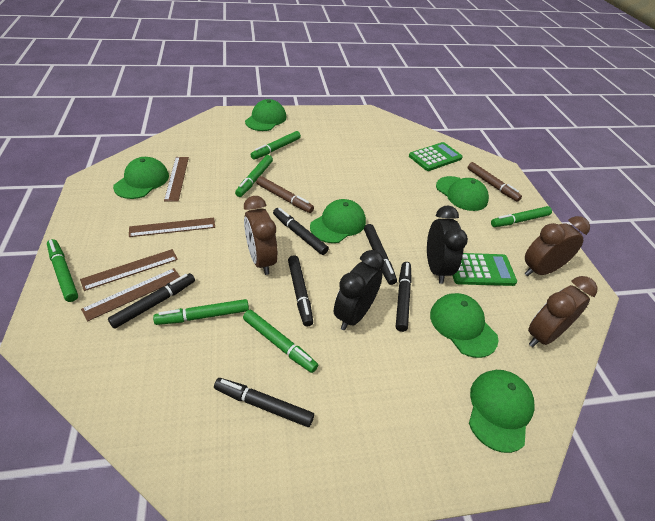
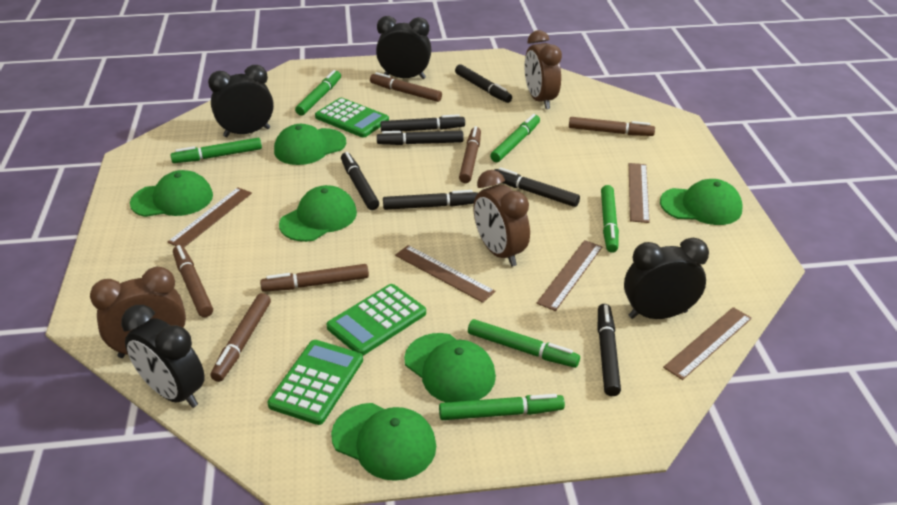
black clock: [334,250,384,330] [427,205,468,284] = 2 -> [121,305,205,408] [208,65,274,137] [376,16,431,79] [624,238,709,319] = 4
black marker: [108,273,195,329] [214,378,314,427] [273,208,329,255] [288,255,313,326] [364,224,397,285] [396,262,412,332] = 6 -> [341,152,379,210] [377,131,464,145] [380,114,465,132] [383,190,478,210] [455,64,512,103] [495,167,580,207] [598,304,621,396] = 7
brown marker: [256,176,314,213] [468,162,522,202] = 2 -> [173,245,213,317] [210,293,271,382] [260,264,369,292] [370,72,442,102] [459,126,481,183] [569,117,655,136] = 6
brown ruler: [80,249,178,291] [81,268,180,321] [129,218,215,237] [164,157,189,202] = 4 -> [168,187,252,247] [395,245,495,303] [536,240,603,311] [629,163,650,223] [663,307,752,380] = 5
green calculator: [409,142,463,171] [452,253,517,286] = 2 -> [267,340,363,425] [315,98,389,138] [326,284,426,355] = 3

